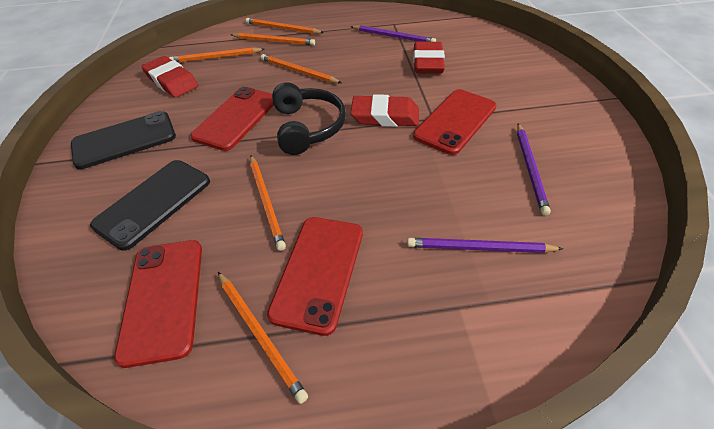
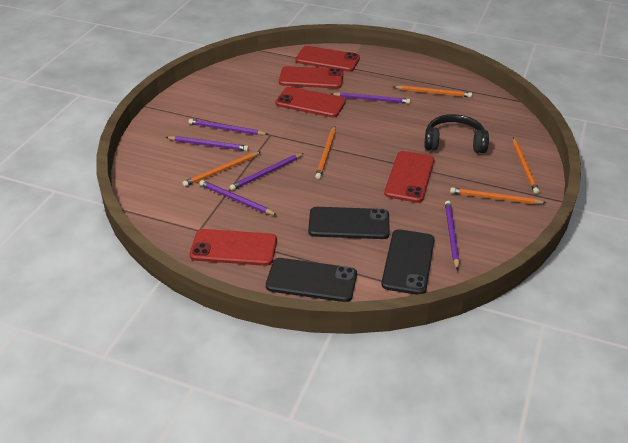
black phone: [71,111,176,169] [90,160,210,251] = 2 -> [266,258,357,302] [308,207,390,239] [381,229,435,295] = 3
orange pencil: [169,47,264,62] [218,272,308,404] [231,33,315,46] [245,18,324,34] [250,155,286,251] [261,54,342,83] = 6 -> [182,152,261,187] [315,126,336,179] [393,85,472,98] [450,187,546,204] [513,138,539,194] = 5
purple pencil: [350,25,436,42] [407,238,563,253] [517,123,551,216] = 3 -> [166,136,249,151] [189,119,268,135] [200,180,277,215] [229,153,304,191] [331,92,410,104] [445,201,460,270] = 6
red eraser: [141,56,199,98] [350,94,419,127] [413,42,445,73] = 3 -> none = 0
red phone: [114,240,202,368] [190,87,274,151] [267,217,363,336] [413,89,496,155] = 4 -> [190,229,277,266] [276,87,346,117] [279,66,344,89] [295,46,360,72] [384,151,434,203] = 5

